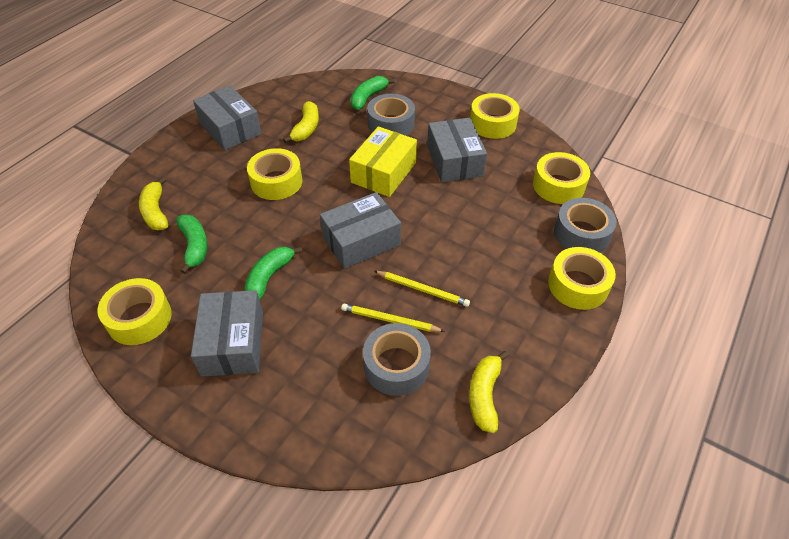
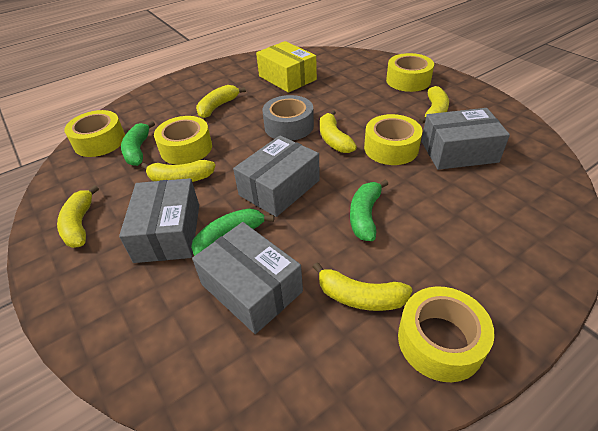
grey tape: [363,323,431,396] [367,94,415,136] [554,198,617,252] = 3 -> [262,95,314,141] = 1
yellow banana: [139,177,168,230] [283,101,319,143] [469,351,509,433] = 3 -> [57,185,99,248] [141,160,216,182] [196,85,246,118] [313,262,412,311] [320,110,357,153] [419,86,449,124] = 6
yellow pencil: [341,304,445,332] [374,271,470,307] = 2 -> none = 0

